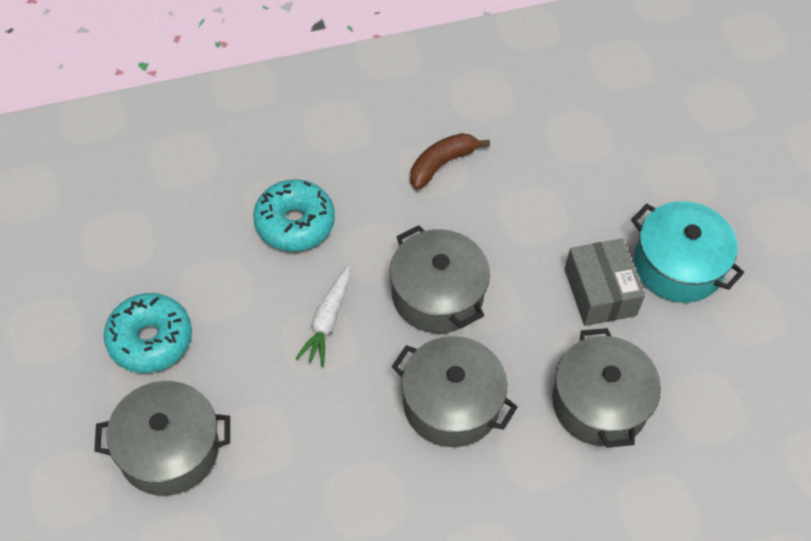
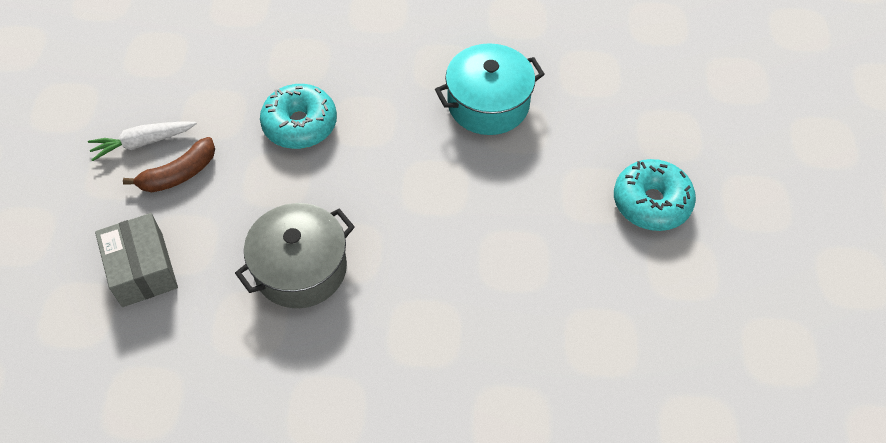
grey pot: [94,381,230,496] [390,225,490,334] [391,336,518,447] [552,328,661,448] = 4 -> [235,203,355,308] = 1

